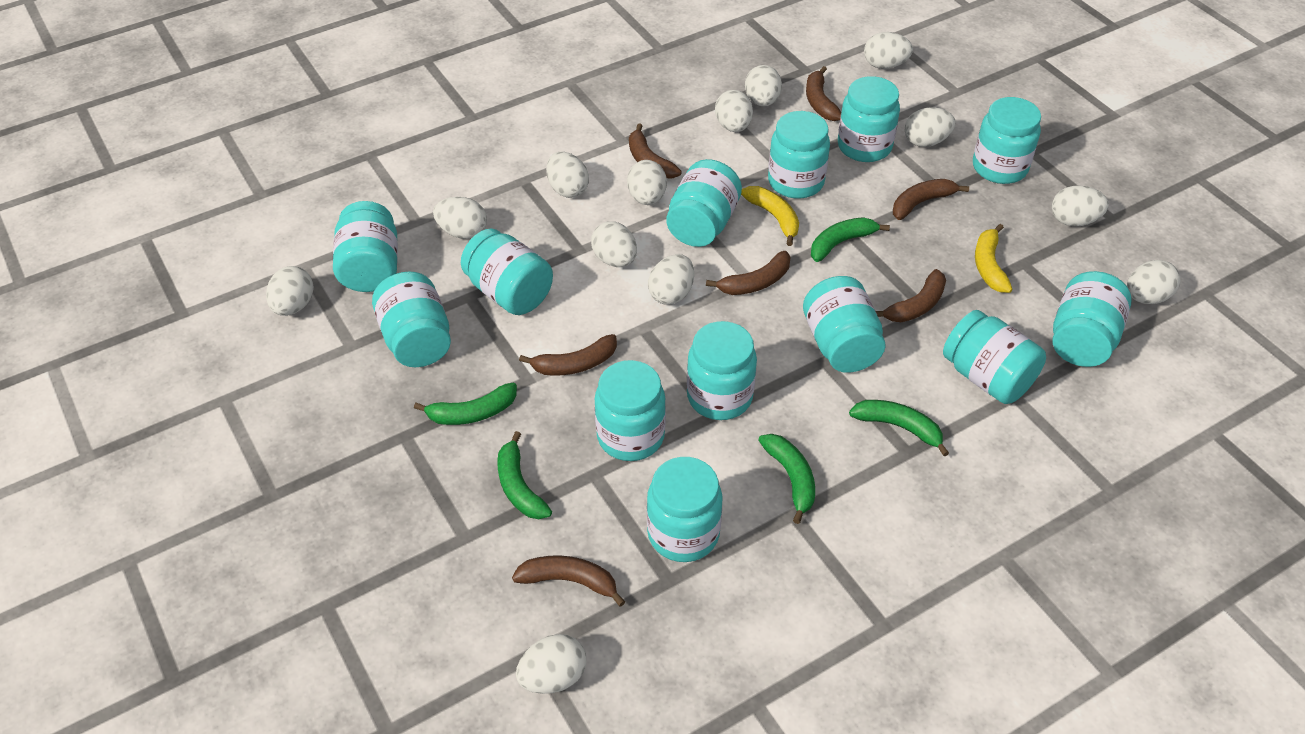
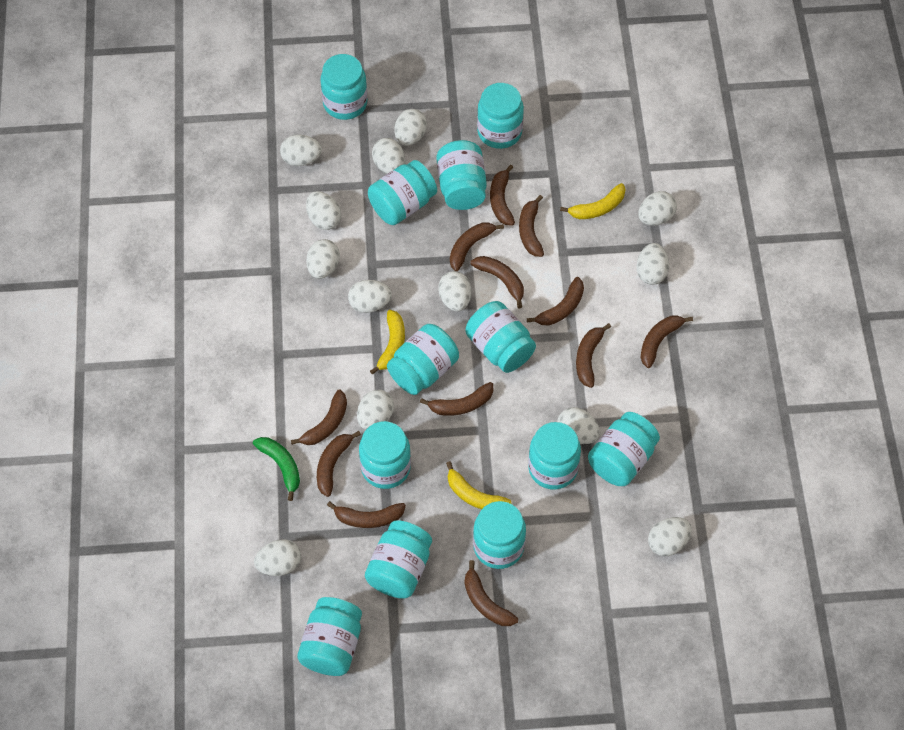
brown banana: [512,555,625,607] [519,334,617,376] [629,123,682,178] [706,251,791,295] [806,66,841,121] [876,269,946,322] [893,179,969,220] = 7 -> [291,389,347,445] [317,431,361,497] [327,501,406,528] [420,382,493,416] [450,223,504,271] [465,560,518,626] [471,256,524,309] [490,165,515,226] [519,195,544,257] [527,277,584,325] [576,323,611,388] [640,315,693,368] = 12
green banana: [414,383,517,425] [497,431,552,519] [759,434,815,524] [811,217,890,262] [849,400,949,456] = 5 -> [253,437,300,501] = 1
turquoise jar: [333,201,398,292] [372,271,451,367] [461,229,553,315] [595,360,666,461] [647,457,723,562] [666,159,742,247] [687,321,757,420] [768,111,830,199] [803,276,886,373] [838,76,900,162] [943,310,1046,404] [973,97,1041,184] [1053,271,1132,367] = 13 -> [298,597,362,676] [320,54,367,120] [359,421,411,489] [365,520,432,599] [368,160,437,225] [387,324,459,395] [436,140,487,210] [465,301,536,373] [473,501,526,569] [477,83,524,149] [528,422,581,489] [588,412,660,486] = 12
yellow banana: [741,186,799,246] [975,224,1013,293] = 2 -> [370,310,405,374] [446,461,511,509] [560,183,626,219] = 3

